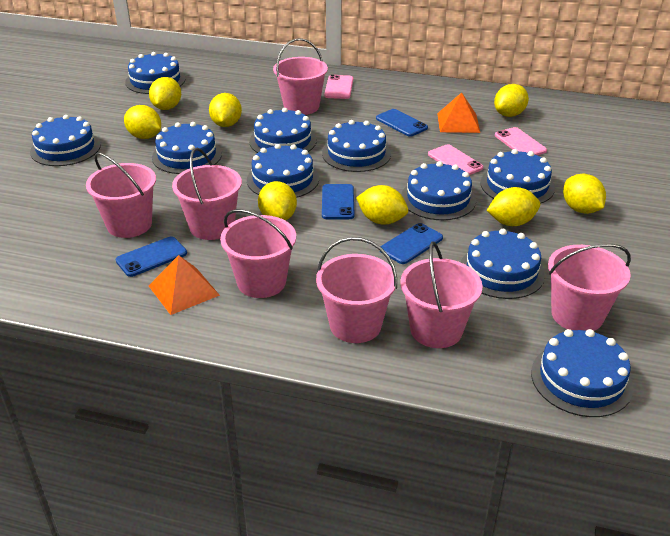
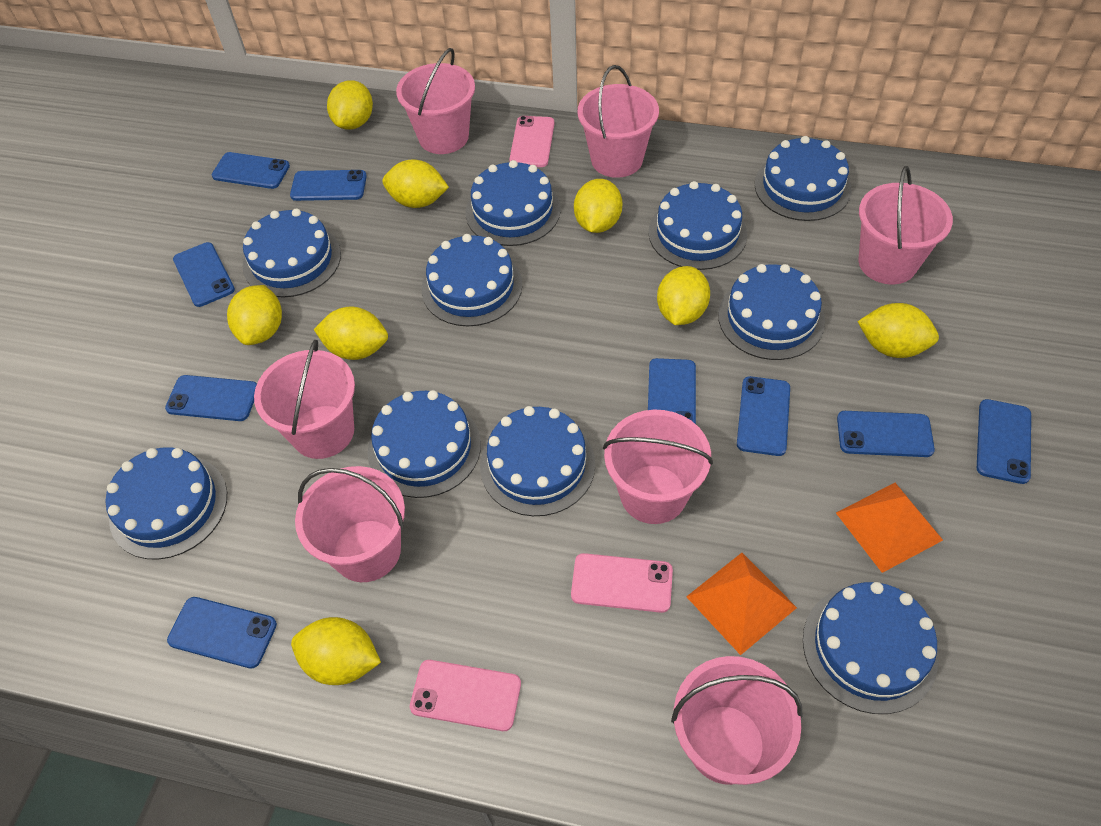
blue phone: [115,237,187,277] [322,184,355,219] [376,109,428,137] [380,223,443,264] = 4 -> [165,375,257,421] [167,597,277,668] [173,242,235,307] [212,152,290,189] [290,170,367,201] [648,358,696,424] [737,376,790,456] [837,411,935,457] [977,399,1031,484] = 9

